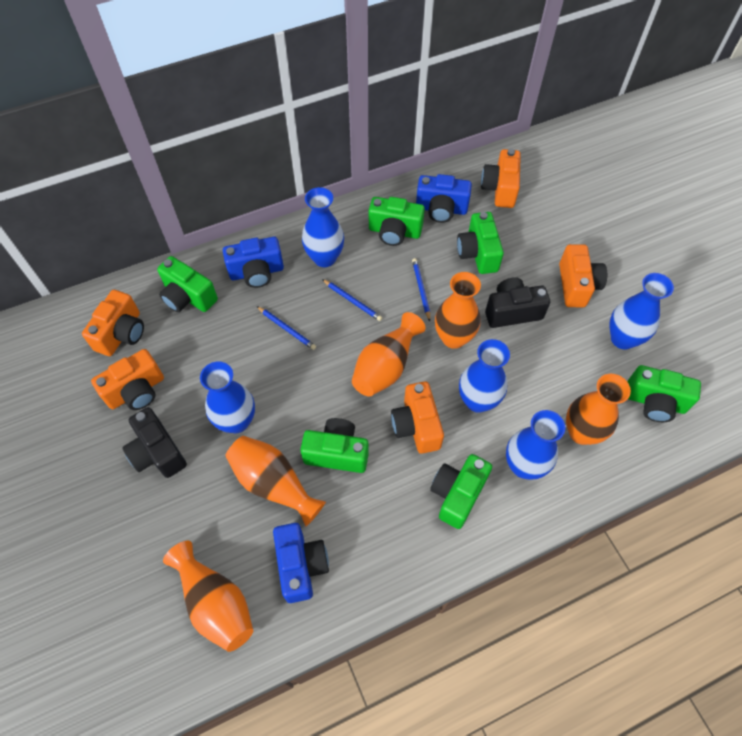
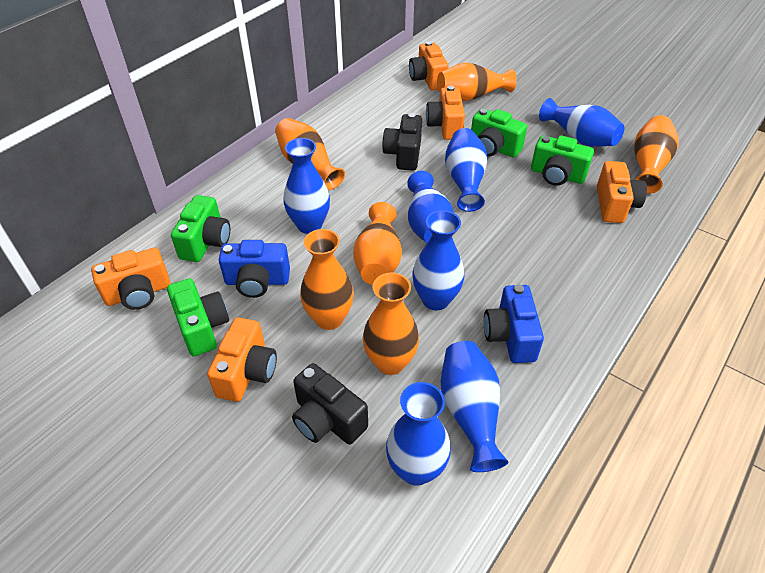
blue camera: [223,237,284,288] [273,523,329,603] [416,174,472,223] = 3 -> [219,240,290,298] [484,284,544,363] = 2
blue pencil: [257,306,316,350] [322,279,382,321] [412,258,430,321] = 3 -> none = 0
blue vase: [200,361,255,433] [302,187,344,267] [459,339,510,413] [506,410,565,480] [609,273,674,349] = 5 -> [283,138,330,234] [386,382,451,486] [407,171,454,243] [412,210,464,310] [441,341,508,472] [445,128,487,212] [539,98,625,147] = 7
green camera: [157,256,218,312] [300,418,369,473] [369,197,425,246] [430,454,492,529] [457,212,504,274] [627,365,701,422] = 6 -> [167,278,229,356] [171,195,230,262] [471,108,527,157] [531,135,594,186] = 4
orange vase: [163,541,253,652] [225,436,326,527] [352,312,425,397] [435,272,481,349] [566,374,631,445] = 5 -> [275,118,345,190] [300,229,354,330] [353,202,402,285] [363,272,419,375] [437,63,517,101] [634,115,679,193] = 6

